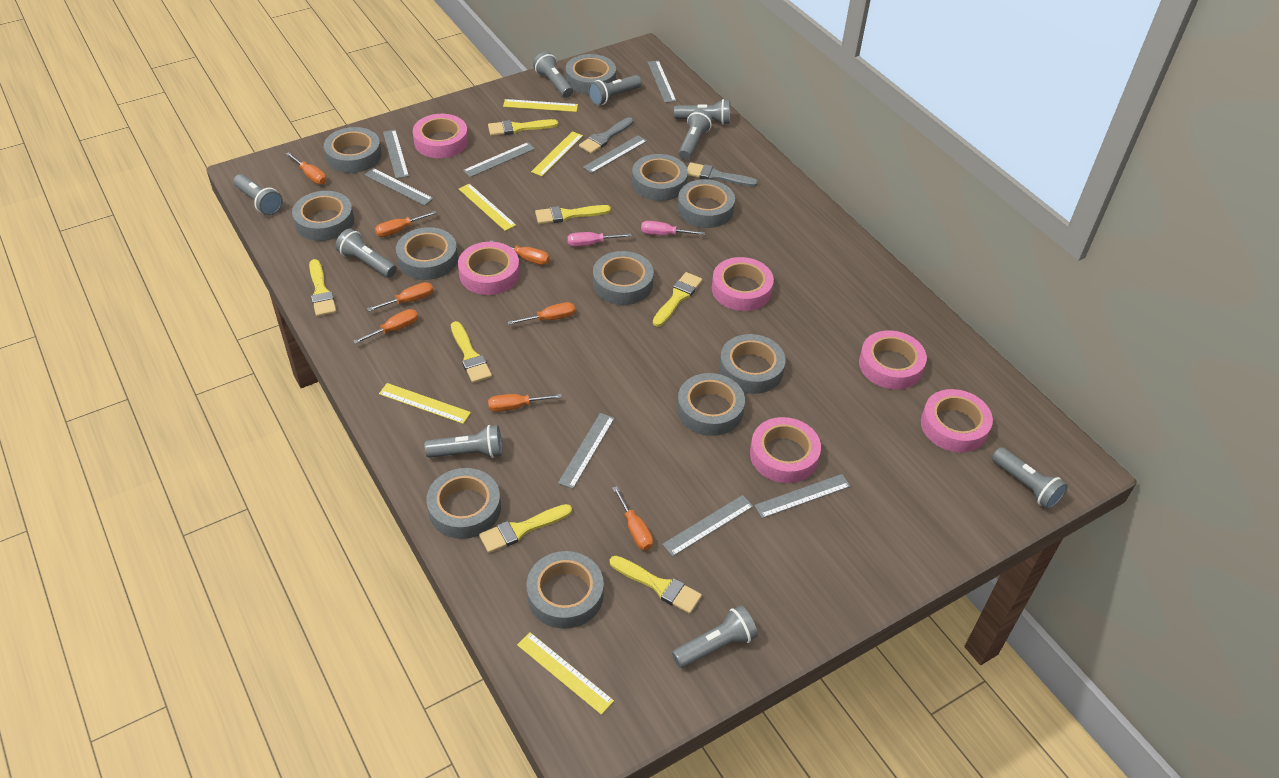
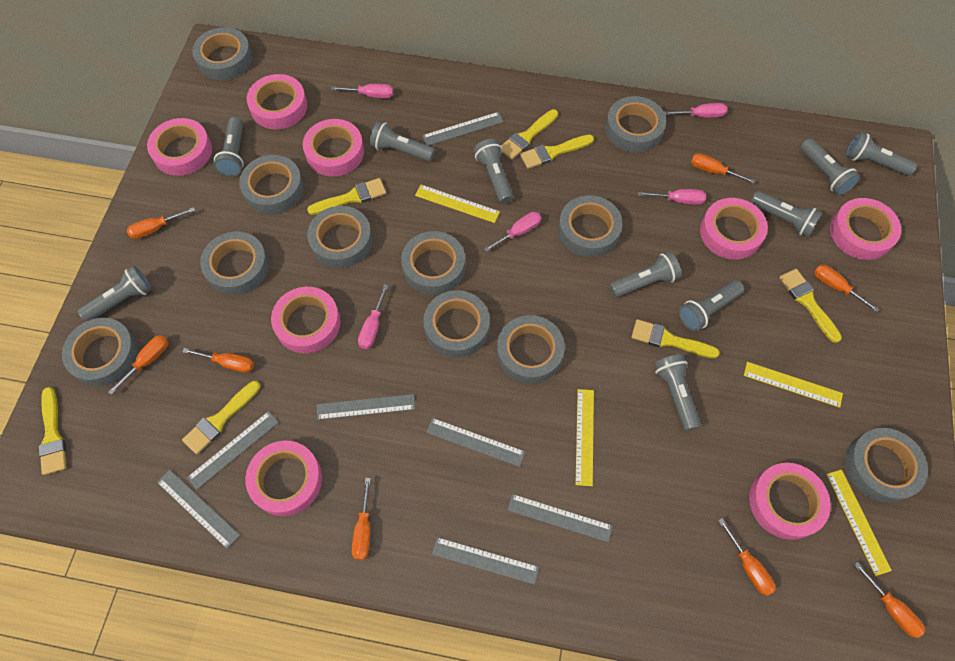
grey brush: [579,117,633,154] [687,162,758,187] = 2 -> none = 0
grey flashlight: [234,174,283,216] [335,229,397,278] [424,425,502,458] [533,52,573,98] [588,75,642,105] [672,605,758,668] [674,99,730,125] [679,109,712,160] [992,447,1068,509] = 9 -> [77,266,152,322] [214,117,244,177] [369,121,435,162] [474,139,513,204] [609,252,681,297] [654,354,701,431] [679,280,744,331] [750,191,823,237] [800,139,860,195] [845,132,917,176] = 10
grey ruler: [364,168,433,206] [383,130,409,179] [463,142,535,177] [558,413,615,489] [583,135,647,173] [648,61,676,103] [662,495,753,556] [754,474,851,518] = 8 -> [157,470,240,549] [187,411,279,490] [317,394,415,420] [422,112,504,146] [426,418,525,467] [432,537,539,585] [508,494,613,542] = 7
pink screwdriver: [567,232,632,247] [641,221,705,235] = 2 -> [331,84,393,98] [358,284,389,349] [484,212,541,252] [638,189,706,205] [664,103,727,118] = 5
pink tape: [413,114,468,158] [458,242,520,295] [712,257,774,311] [750,417,821,483] [859,330,927,389] [921,389,993,453] = 6 -> [147,118,212,176] [245,441,322,516] [247,74,307,129] [271,287,341,353] [303,119,364,176] [700,198,768,260] [749,463,831,540] [830,198,901,260] = 8
yellow ruler: [379,383,471,424] [459,184,516,231] [503,99,578,112] [517,632,614,715] [531,131,583,176] = 5 -> [415,185,500,223] [575,389,594,486] [744,362,843,408] [826,470,892,576] = 4

